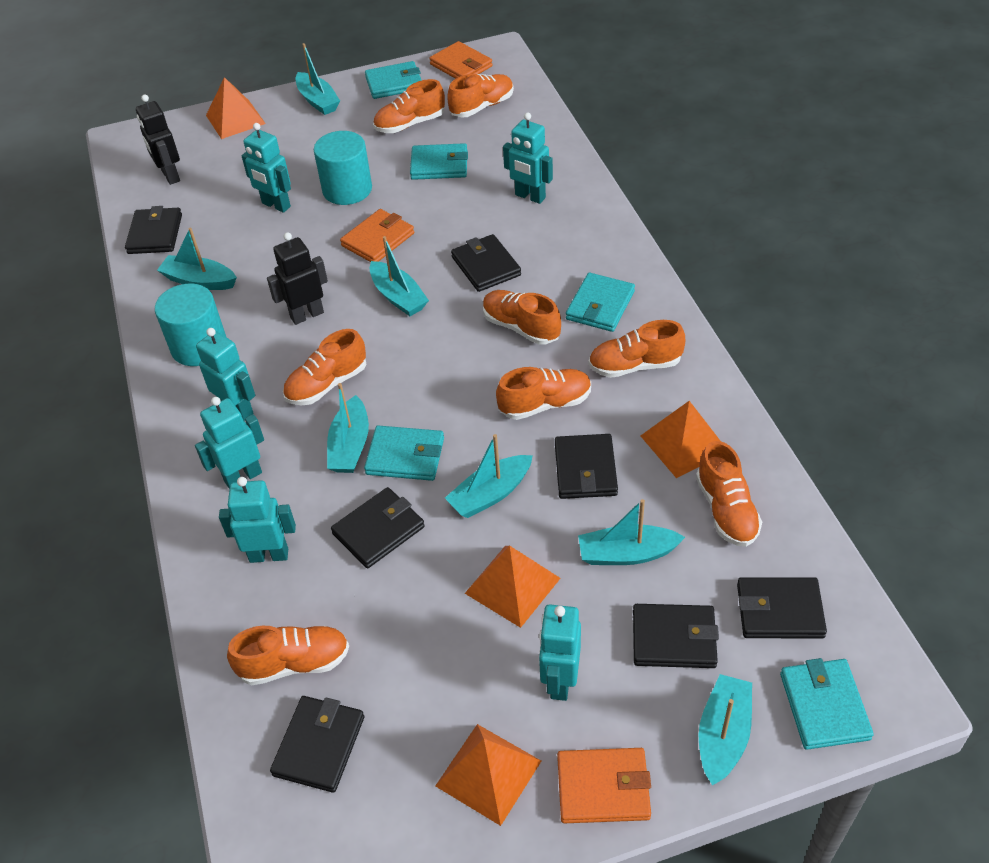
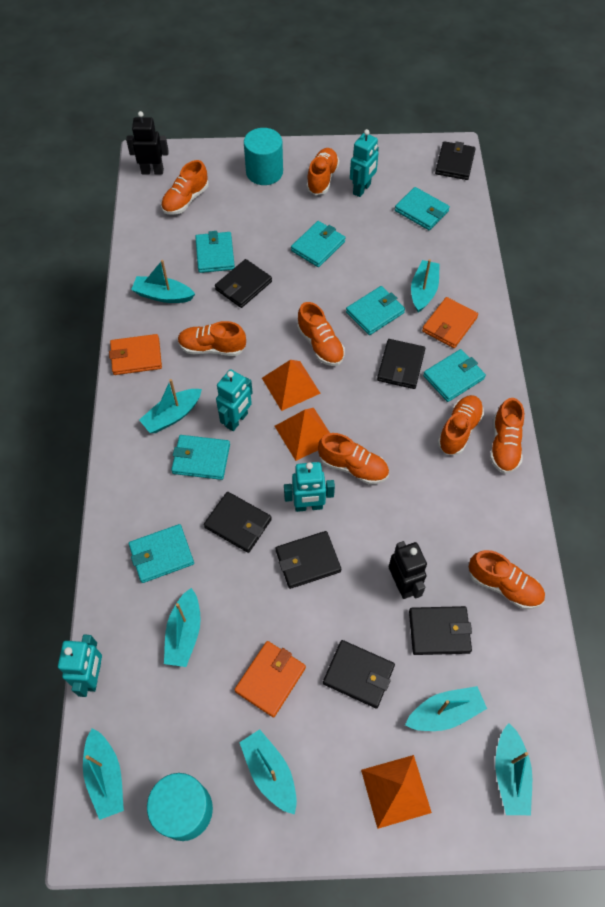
orange pyramid: [206,77,266,139] [435,724,541,826] [465,546,561,628] [641,401,720,478] = 4 -> [262,360,321,411] [275,408,330,461] [361,755,432,829] = 3
turquoise boat: [157,228,237,290] [296,43,340,115] [327,383,369,473] [369,236,429,316] [445,434,533,518] [578,499,685,565] [699,674,752,786] = 7 -> [83,728,124,820] [131,260,195,303] [139,379,202,433] [164,588,201,667] [239,729,297,815] [405,686,487,731] [411,259,440,313] [495,723,532,815] = 8
turquoise robot: [195,397,264,489] [196,328,255,421] [219,477,296,563] [242,123,291,213] [503,113,553,204] [539,604,581,701] = 6 -> [58,634,102,697] [216,370,253,431] [284,462,335,512] [350,129,379,197] = 4
turquoise wallet: [364,426,444,481] [365,61,422,99] [410,143,468,180] [566,273,635,332] [780,658,874,750] = 5 -> [129,524,194,583] [171,435,230,480] [195,231,235,273] [291,221,346,267] [346,286,405,335] [395,187,450,230] [423,349,486,402] = 7

